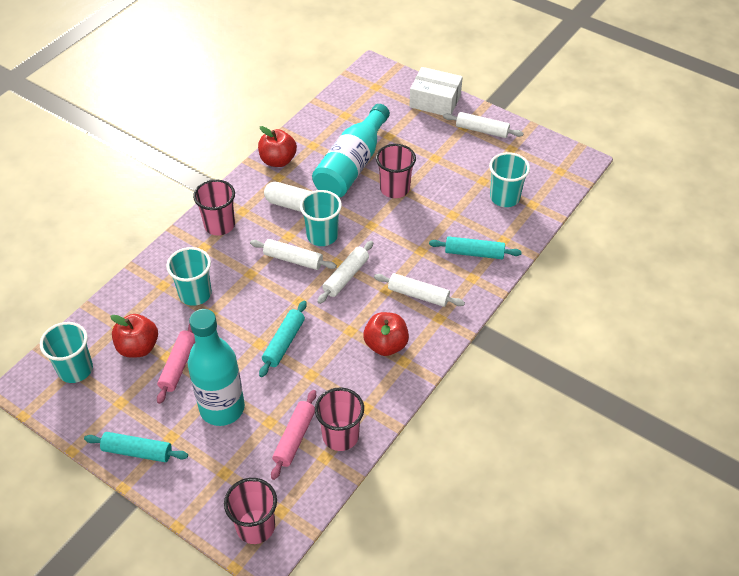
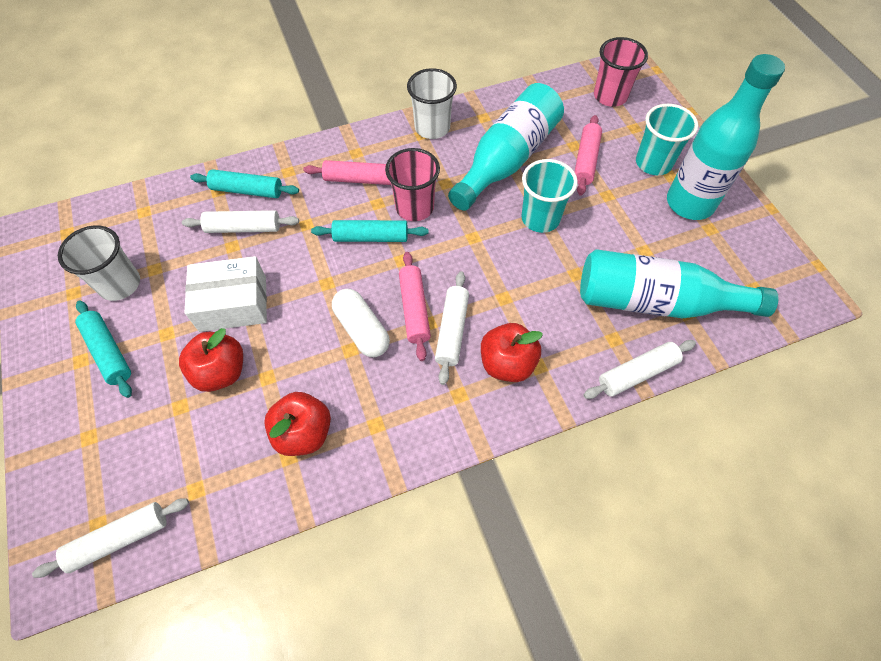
pink cup: [193,179,235,235] [224,478,277,544] [315,387,364,451] [376,144,416,198] = 4 -> [385,148,440,221] [594,37,648,107] = 2
pink rolling pin: [157,323,195,404] [271,390,316,480] = 2 -> [303,160,391,185] [399,252,431,361] [574,115,602,196] = 3
turquoise bottle: [188,309,245,426] [312,104,390,198] = 2 -> [448,83,564,211] [580,249,779,319] [667,54,785,220] = 3
turquoise cup: [40,322,93,383] [166,247,212,306] [300,190,342,246] [489,152,530,207] = 4 -> [521,159,578,233] [636,104,698,175] = 2
white cup: none = 0 -> [58,225,140,301] [407,68,457,139] = 2

